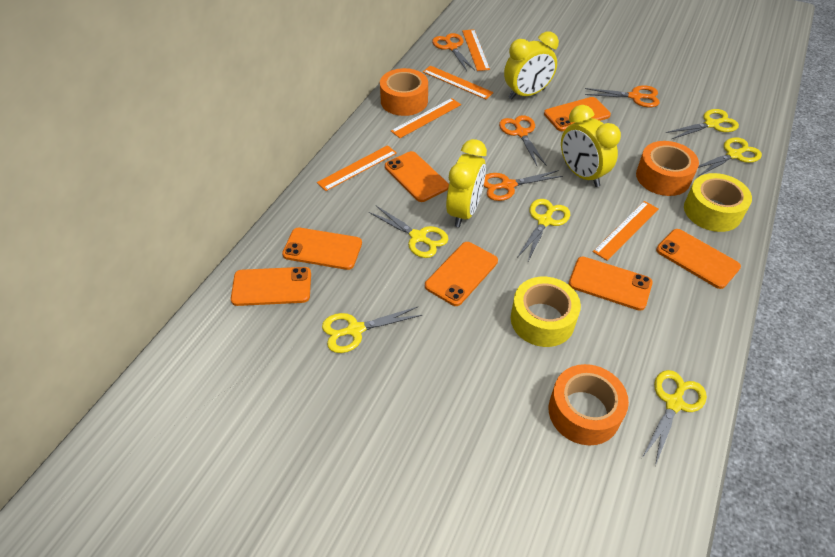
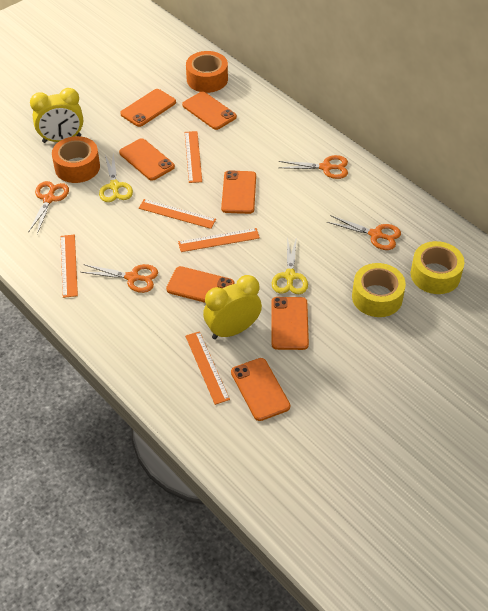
orange tape: [380,68,428,116] [549,364,629,445] [636,141,699,196] = 3 -> [52,136,100,183] [186,51,228,93] = 2
yellow clock: [446,139,487,227] [504,31,559,99] [561,105,621,187] = 3 -> [30,88,83,143] [203,275,262,339] = 2
yellow scissors: [322,306,422,353] [369,206,448,258] [517,199,570,263] [642,370,707,466] [666,109,739,139] [698,137,762,176] = 6 -> [99,154,133,202] [272,237,308,294] = 2

